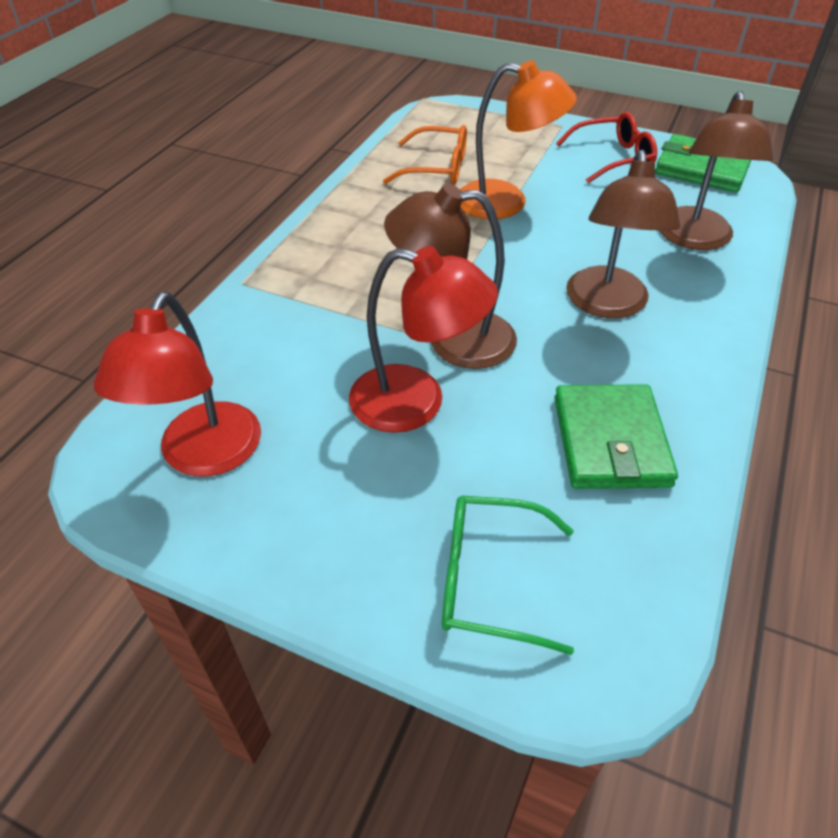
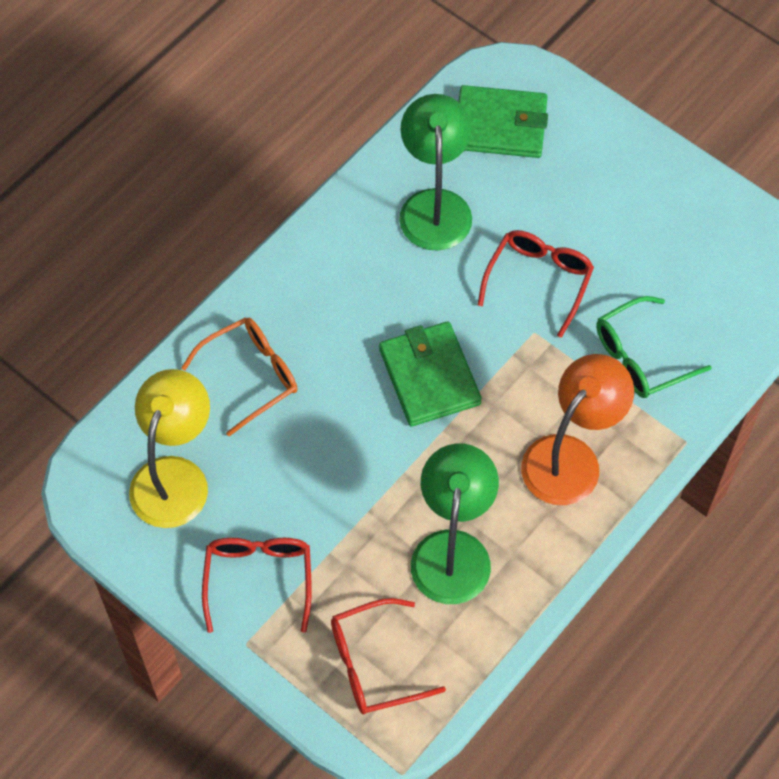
brown lamp: [384,184,517,369] [566,150,680,318] [659,91,773,250] = 3 -> none = 0
green lamp: none = 0 -> [399,94,472,251] [411,443,499,604] = 2
red glasses: [556,112,657,183] = 1 -> [202,538,312,633] [331,598,446,714] [478,230,594,338] = 3
red lamp: [94,292,261,477] [349,246,498,433] = 2 -> none = 0
yellow lamp: none = 0 -> [129,369,210,528] = 1

